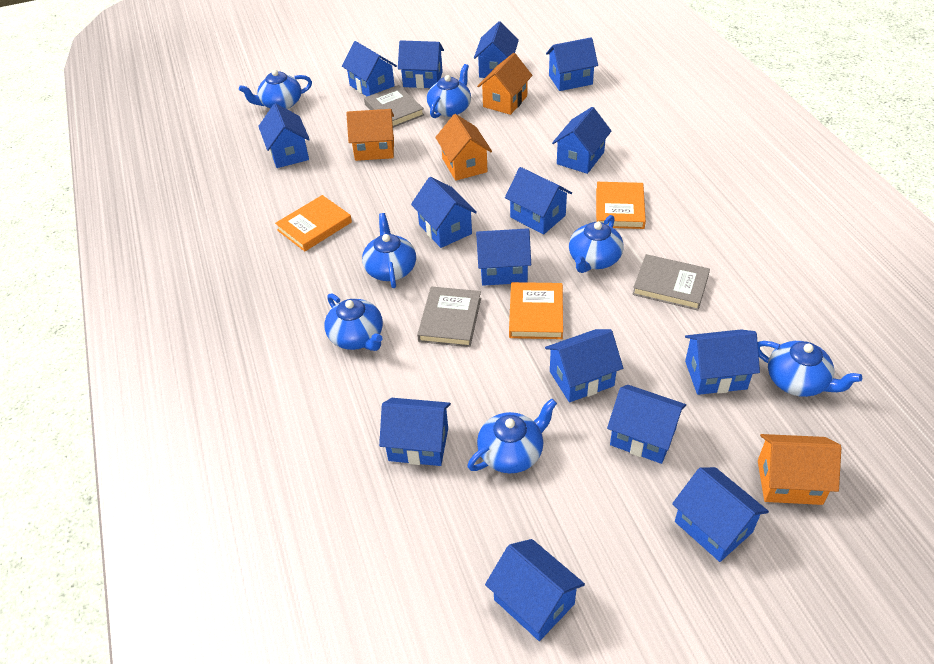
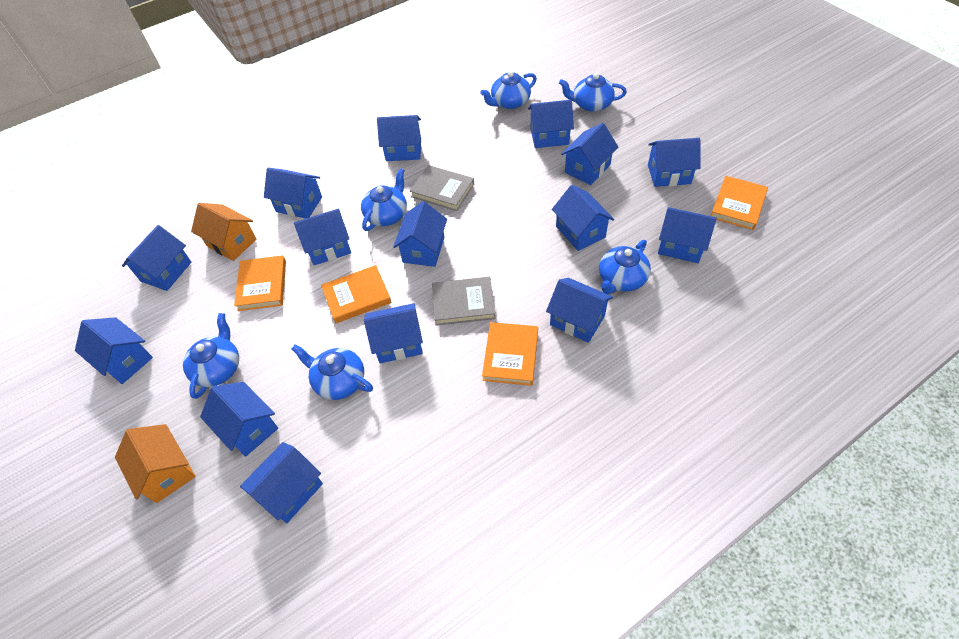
blue teapot: [239,70,312,109] [325,293,383,351] [362,213,416,288] [427,64,471,118] [467,398,557,473] [569,215,624,273] [758,341,862,397] = 7 -> [183,313,239,399] [292,345,373,400] [361,168,407,231] [480,71,537,109] [559,73,627,112] [599,240,651,294] = 6
grey book: [364,85,424,128] [417,286,481,347] [632,254,710,310] = 3 -> [410,165,474,211] [432,277,496,326] = 2
orange book: [275,195,352,252] [509,282,563,339] [596,182,646,229] = 3 -> [234,255,286,311] [321,265,392,323] [482,322,538,386] [711,176,768,230] = 4
orange house: [346,109,394,161] [435,114,492,181] [477,53,532,115] [758,434,841,505] = 4 -> [115,424,196,503] [191,203,256,261] = 2

